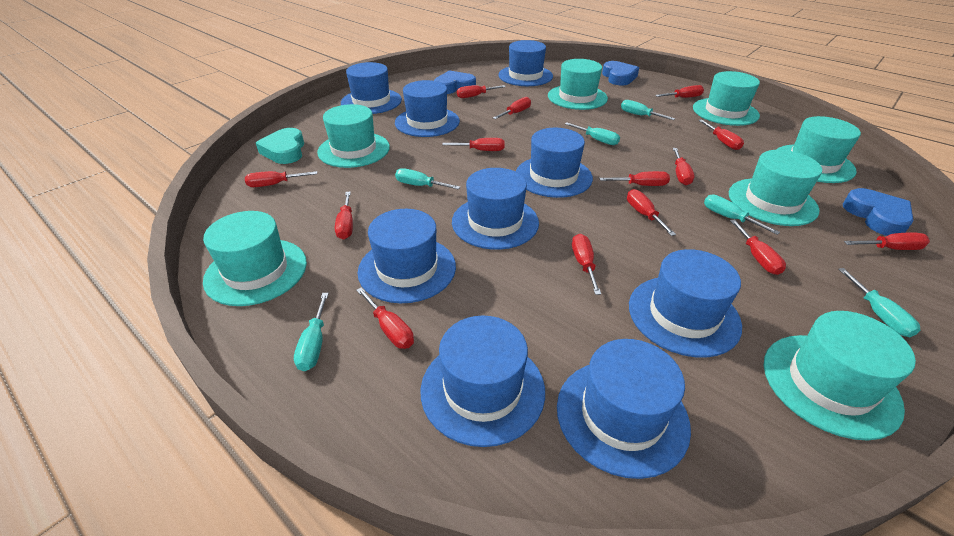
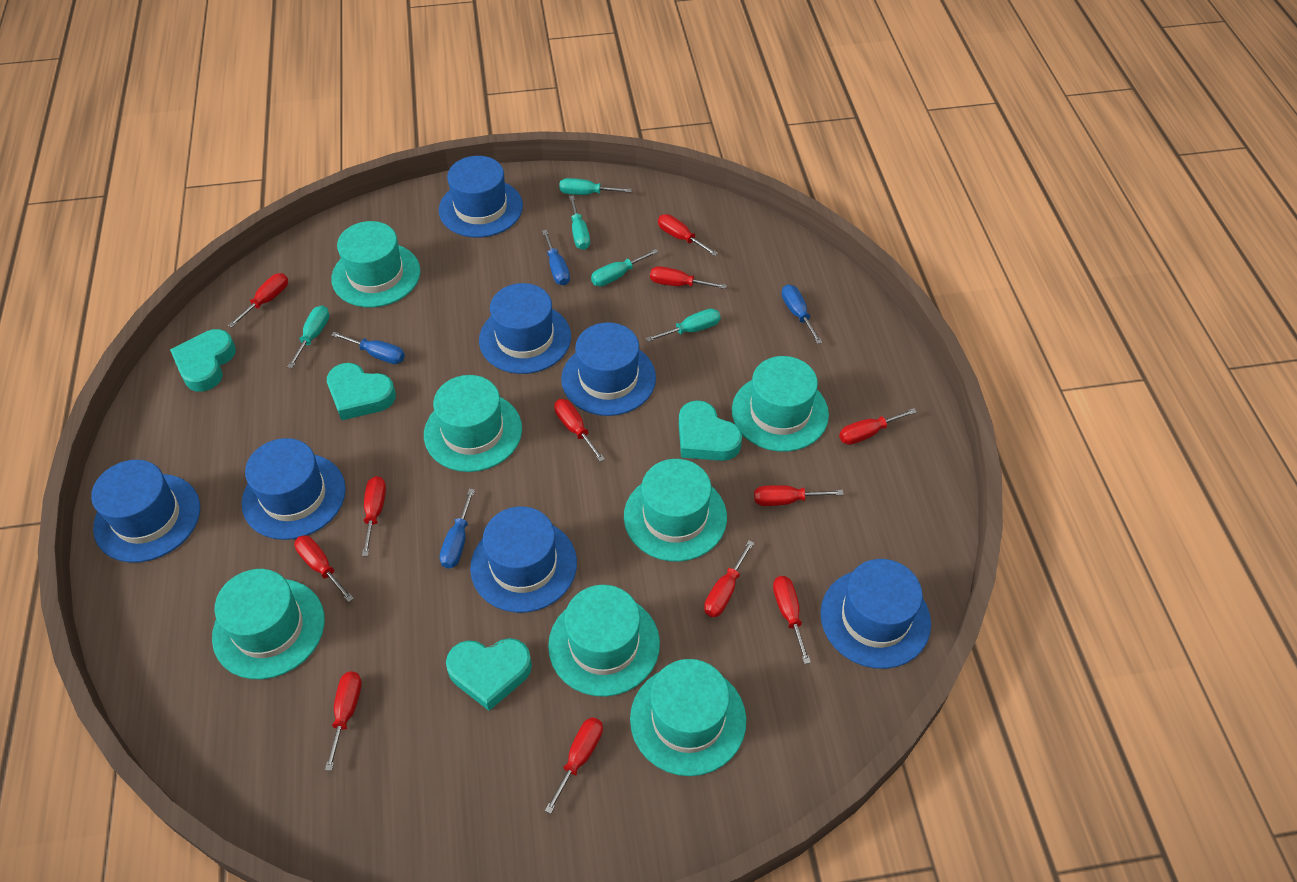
blue hat: [341,62,402,114] [358,209,456,303] [395,80,460,137] [421,316,545,447] [452,168,539,250] [498,40,553,86] [516,128,593,198] [557,339,691,479] [629,249,742,358] = 9 -> [91,460,200,563] [242,438,346,540] [439,156,523,238] [470,506,577,613] [479,283,571,374] [561,322,656,416] [820,559,931,669] = 7
blue heart: [434,70,476,94] [602,61,639,85] [843,188,914,236] = 3 -> none = 0
blue screwdriver: none = 0 -> [331,332,405,364] [440,489,475,568] [542,230,570,285] [782,284,822,344] = 4
red screwdriver: [245,171,317,187] [335,192,353,239] [356,287,414,349] [442,138,504,151] [457,85,506,98] [493,97,531,119] [572,234,601,295] [599,171,670,186] [627,189,676,236] [655,85,704,98] [673,148,695,185] [698,119,744,150] [730,220,786,275] [844,232,930,250] = 14 -> [228,273,288,327] [294,535,354,602] [325,671,362,771] [362,476,386,556] [545,717,603,814] [554,399,605,462] [650,266,727,289] [658,214,718,256] [704,540,754,617] [754,485,844,506] [773,576,811,664] [839,408,917,445] = 12
turquoise heart: [256,128,304,164] = 1 -> [170,329,236,392] [327,363,396,420] [446,638,532,711] [679,400,742,461] = 4
turquoise screwdriver: [294,293,329,371] [395,168,460,189] [565,123,620,145] [621,100,675,120] [704,195,780,235] [838,268,920,337] = 6 -> [287,305,329,368] [559,178,632,195] [569,195,590,250] [591,249,658,286] [646,309,721,342] = 5

